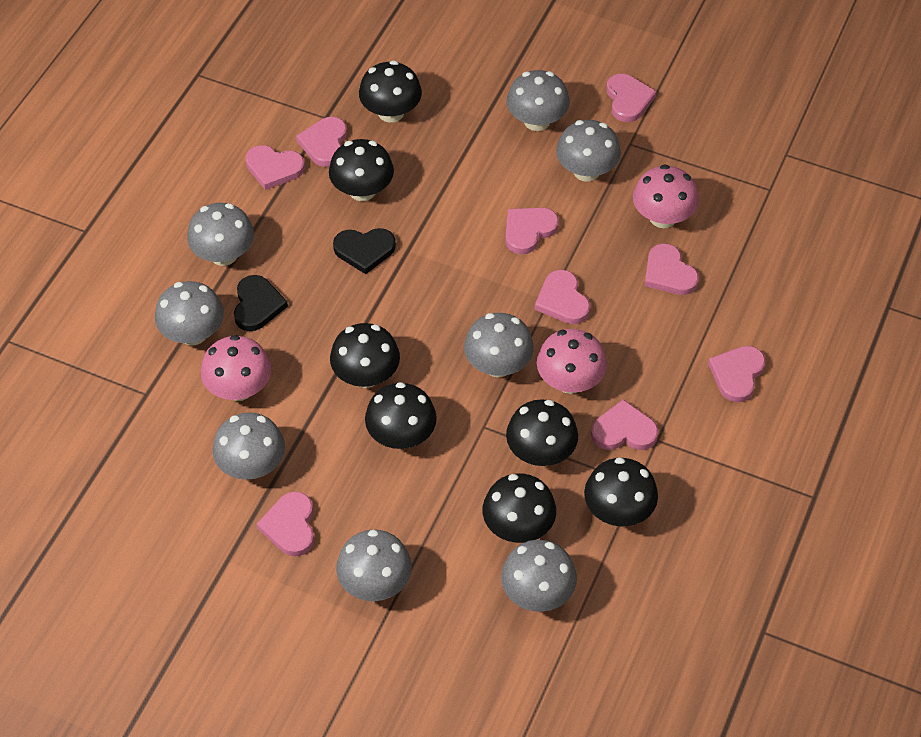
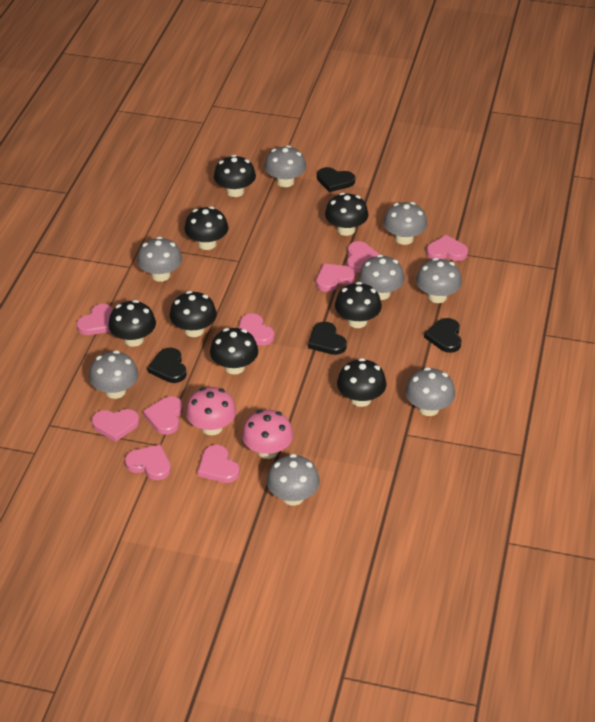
black heart: [234,275,288,331] [333,228,396,274] = 2 -> [147,348,186,383] [308,322,347,355] [317,167,355,192] [424,318,462,353] = 4
black mushroom: [329,139,394,201] [330,323,400,388] [359,60,422,123] [365,382,437,449] [483,473,556,543] [506,399,578,466] [584,457,658,526] = 7 -> [108,300,156,347] [170,291,217,337] [184,206,228,250] [210,328,258,375] [214,155,256,197] [325,193,369,236] [335,282,382,328] [337,358,386,407] = 8
pink mushroom: [201,335,271,401] [537,329,607,394] [633,164,699,228] = 3 -> [186,387,236,435] [242,410,293,459] = 2

